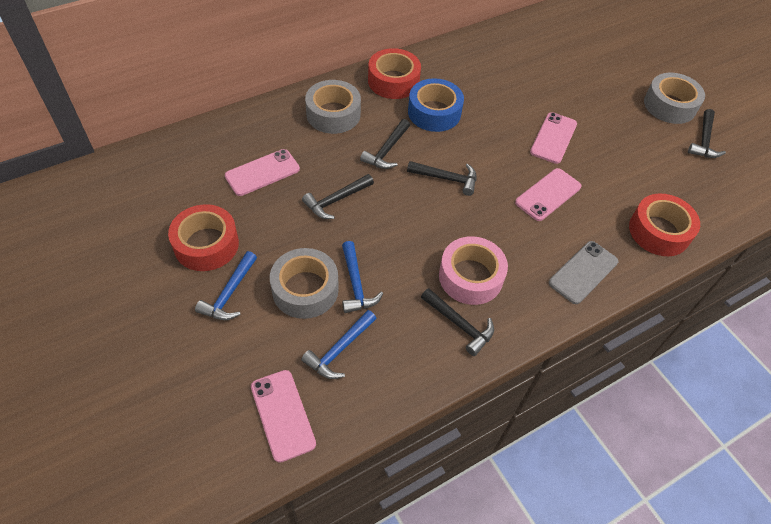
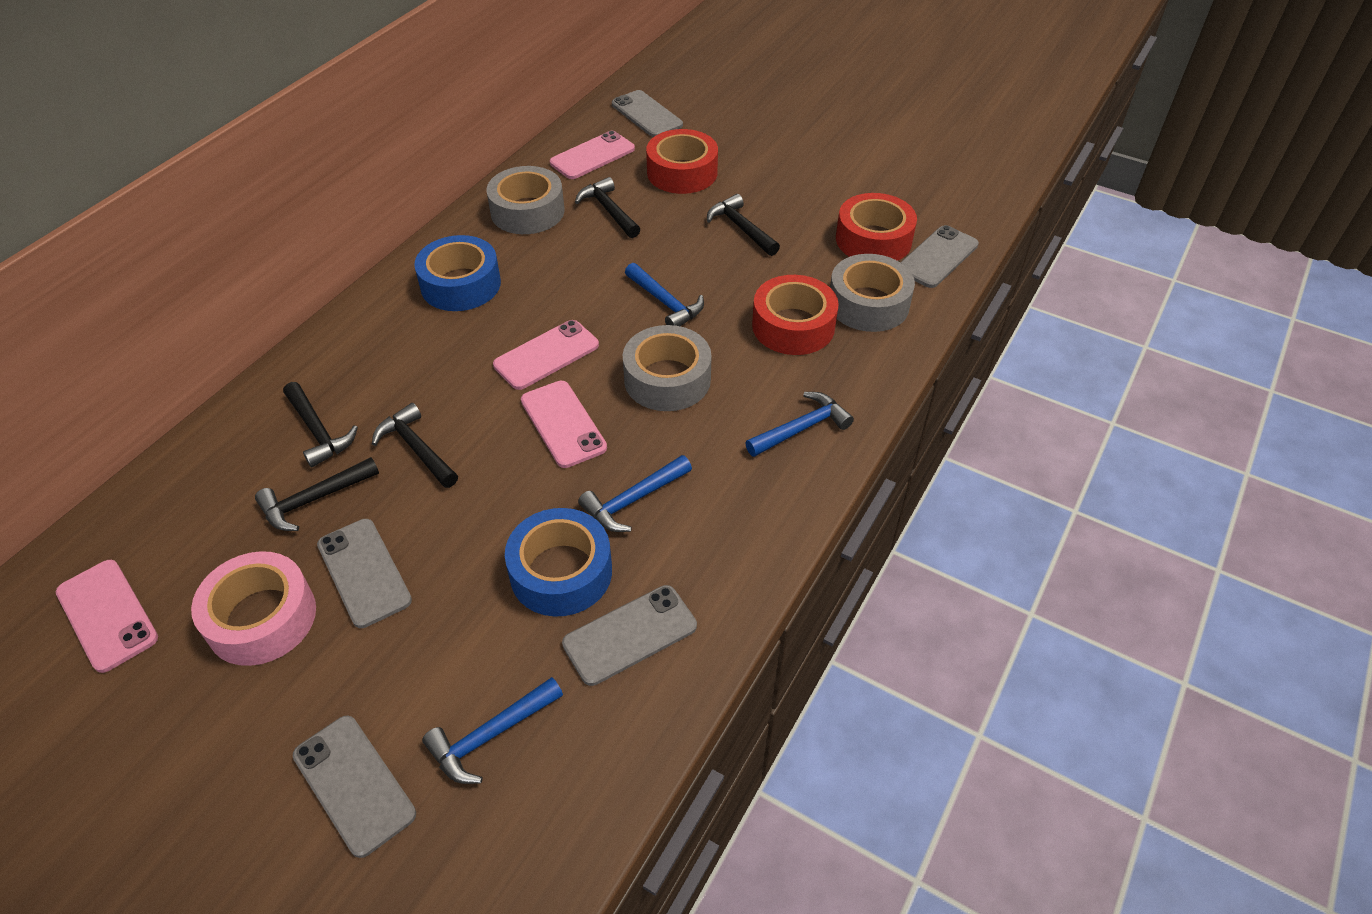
blue hammer: [195,251,257,320] [301,310,377,379] [342,241,383,313] = 3 -> [422,677,563,784] [578,455,692,532] [625,263,704,326] [745,392,854,457] = 4
blue tape: [408,78,464,132] = 1 -> [414,235,501,311] [505,508,612,617] = 2
grey phone: [549,241,618,304] = 1 -> [293,716,416,858] [317,519,412,628] [562,585,697,686] [612,90,683,137] [900,225,979,288] = 5

